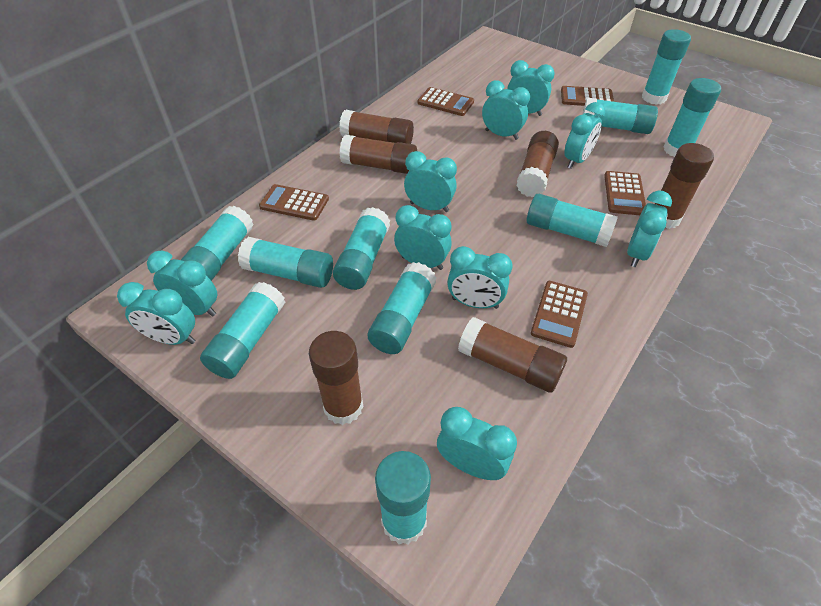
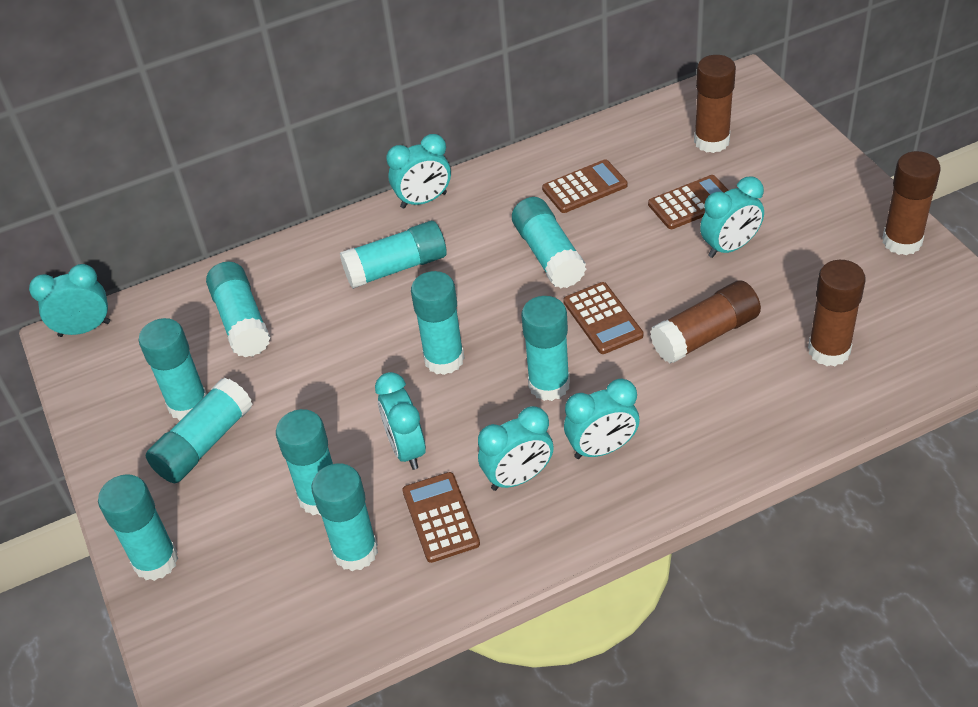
brown calculator: [259,184,329,221] [417,87,474,116] [531,281,588,348] [561,86,614,106] [604,171,646,215] = 5 -> [402,472,480,563] [542,159,627,213] [563,282,643,354] [648,175,729,229] = 4
brown glue stick: [309,331,363,425] [339,110,414,144] [339,135,417,174] [458,317,567,393] [516,131,559,198] [655,143,714,229] = 6 -> [650,280,761,363] [694,55,736,153] [808,260,866,366] [882,151,941,255] = 4
turquoise clock: [117,282,195,345] [147,251,217,317] [394,205,452,270] [404,151,457,212] [437,407,517,480] [447,246,512,309] [482,80,530,140] [507,60,555,116] [564,102,605,169] [627,190,672,267] = 10 -> [29,264,110,337] [375,372,426,470] [386,134,451,209] [478,406,553,491] [564,379,640,459] [700,177,764,258] = 6

